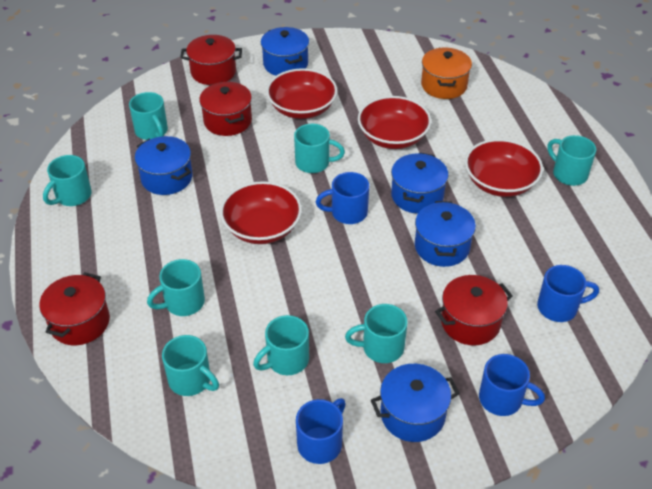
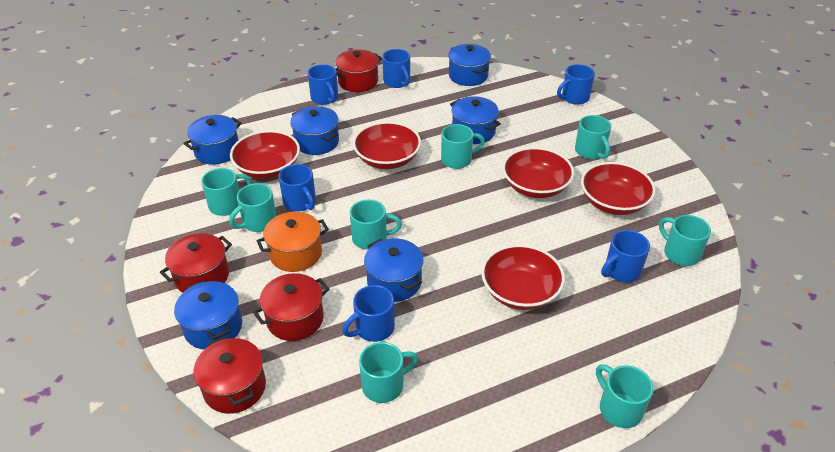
blue mug: [296,398,346,464] [316,172,369,224] [479,354,545,416] [537,265,599,322] = 4 -> [278,164,316,212] [308,64,338,105] [342,285,395,342] [382,49,410,88] [557,64,595,105] [601,230,650,282] = 6
blue pot: [135,136,192,195] [261,27,309,76] [371,364,460,442] [391,152,448,214] [415,201,476,267] = 5 -> [174,281,242,350] [183,115,242,165] [290,106,339,155] [364,238,423,302] [448,44,491,86] [450,96,501,144] = 6
red bowl: [220,181,302,244] [266,68,337,119] [358,96,431,149] [465,139,543,197] = 4 -> [230,130,300,179] [353,122,421,169] [481,245,565,310] [502,147,574,198] [581,162,656,215] = 5

